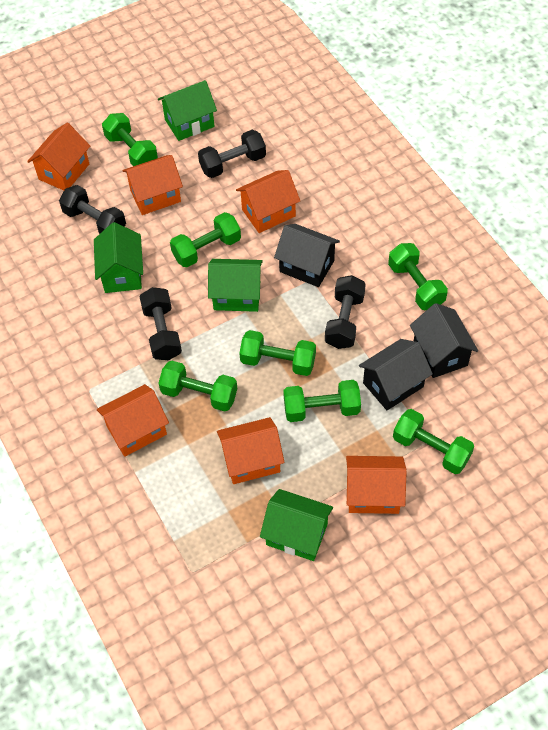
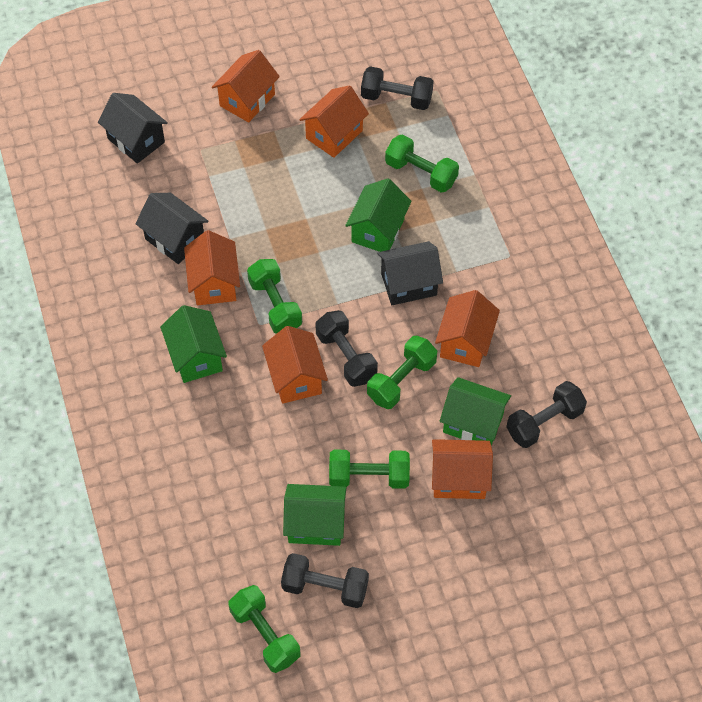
green dumbbell: [102,113,158,166] [158,361,237,411] [170,212,241,267] [239,330,316,376] [283,380,361,422] [388,243,448,310] [393,409,474,474] = 7 -> [228,585,300,673] [247,259,302,334] [329,450,410,489] [367,336,437,409] [385,134,459,193] = 5

